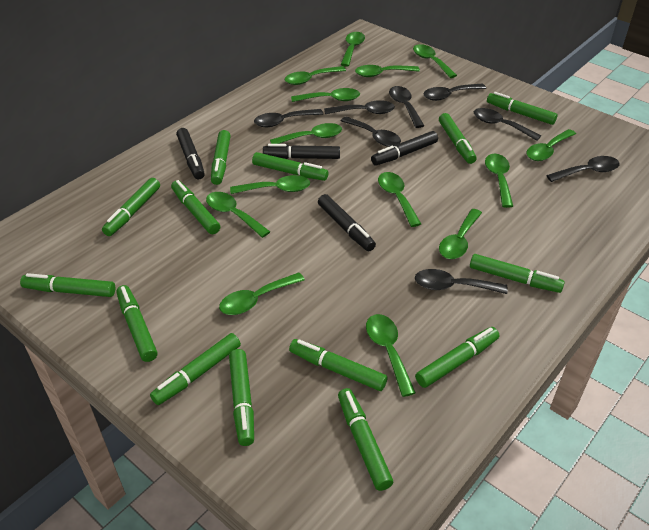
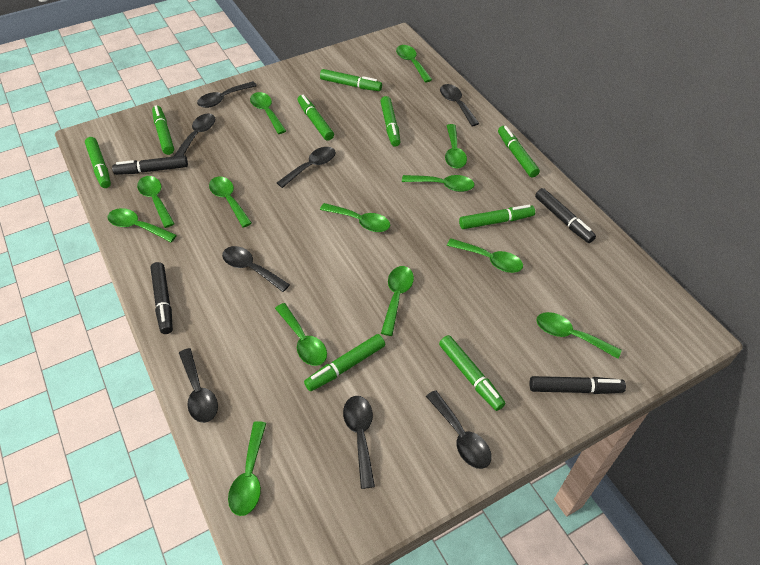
green marker: [20,273,115,297] [102,178,160,236] [116,285,158,362] [150,333,241,405] [171,180,220,234] [211,130,231,185] [229,349,254,446] [252,152,328,181] [289,339,387,391] [338,388,393,491] [415,327,499,388] [439,113,477,164] [470,254,565,293] [487,92,557,125] = 14 -> [85,137,111,188] [152,105,174,155] [298,95,334,141] [304,334,385,391] [320,69,382,91] [380,96,400,147] [439,335,506,411] [459,205,535,229] [498,126,540,178] = 9
green spoon: [206,192,270,238] [219,272,305,315] [230,175,310,194] [270,123,342,144] [284,66,346,85] [291,88,360,102] [340,32,365,67] [355,65,420,77] [366,314,416,397] [378,172,421,227] [413,44,457,78] [439,209,482,259] [485,154,513,208] [526,129,576,161] = 14 -> [108,208,177,242] [137,176,175,228] [209,177,252,228] [228,421,266,516] [250,92,286,134] [275,303,327,366] [320,203,390,232] [381,266,414,336] [396,45,432,83] [402,175,474,192] [445,124,467,169] [447,238,523,273] [536,312,622,359] = 13

